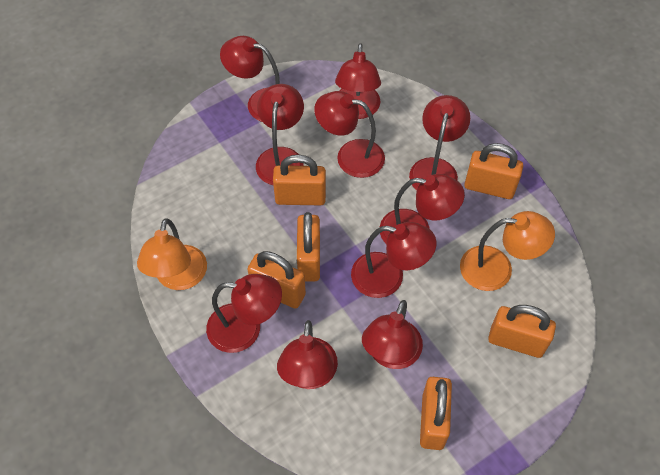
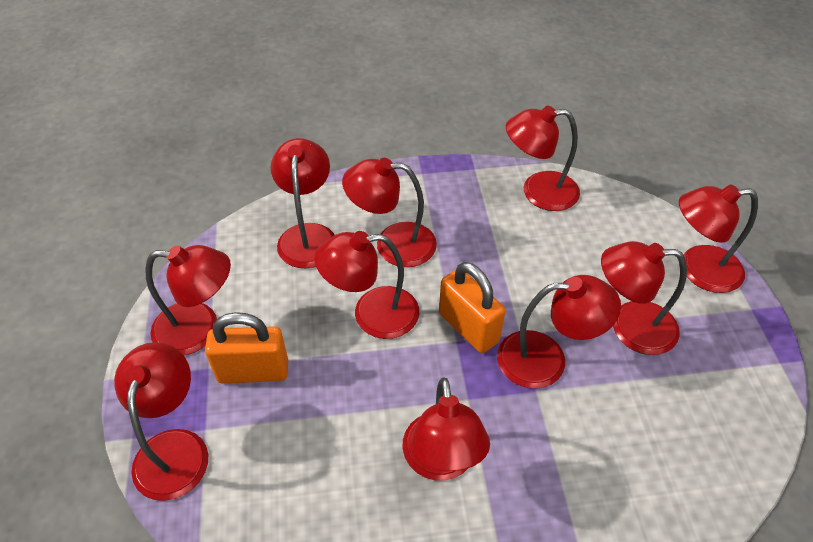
orange lamp: [137,218,207,290] [460,211,555,291] = 2 -> none = 0
orange padlock: [247,251,306,309] [273,155,326,205] [297,212,320,282] [420,377,452,450] [464,143,523,199] [488,305,556,358] = 6 -> [205,312,288,384] [439,262,505,353] = 2

